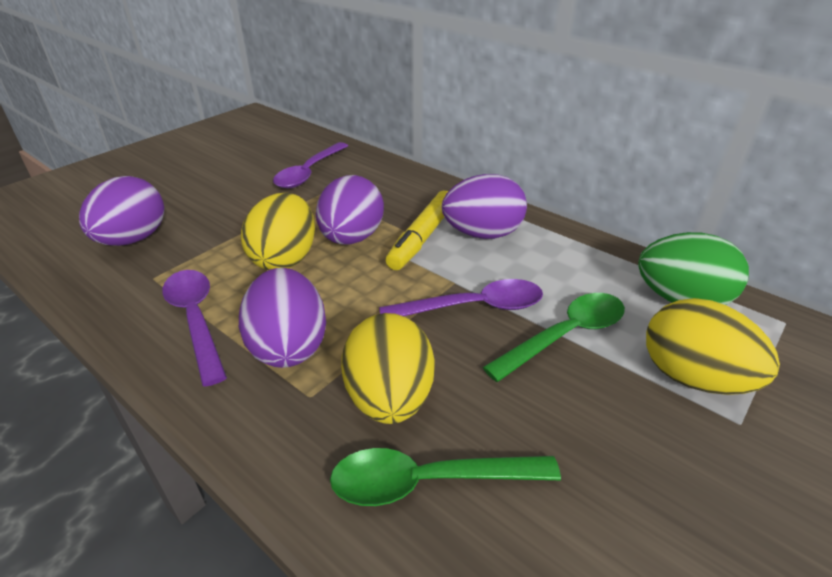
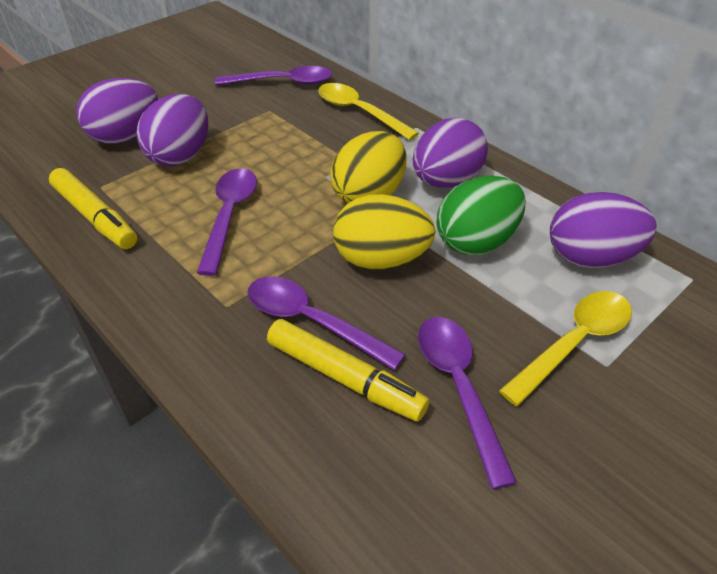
green spoon: [330,448,561,506] [483,293,625,382] = 2 -> none = 0
purple spoon: [162,270,227,387] [273,142,348,188] [379,279,543,316] = 3 -> [197,168,257,276] [215,66,332,85] [248,276,406,370] [418,317,517,489] = 4
yellow egg: [241,193,315,270] [341,313,435,424] [646,298,780,395] = 3 -> [330,131,406,204] [333,194,436,270] = 2
yellow marker: [385,191,448,270] = 1 -> [49,168,137,249] [267,319,429,422] = 2
yellow spoon: none = 0 -> [318,83,419,140] [499,291,632,406] = 2

